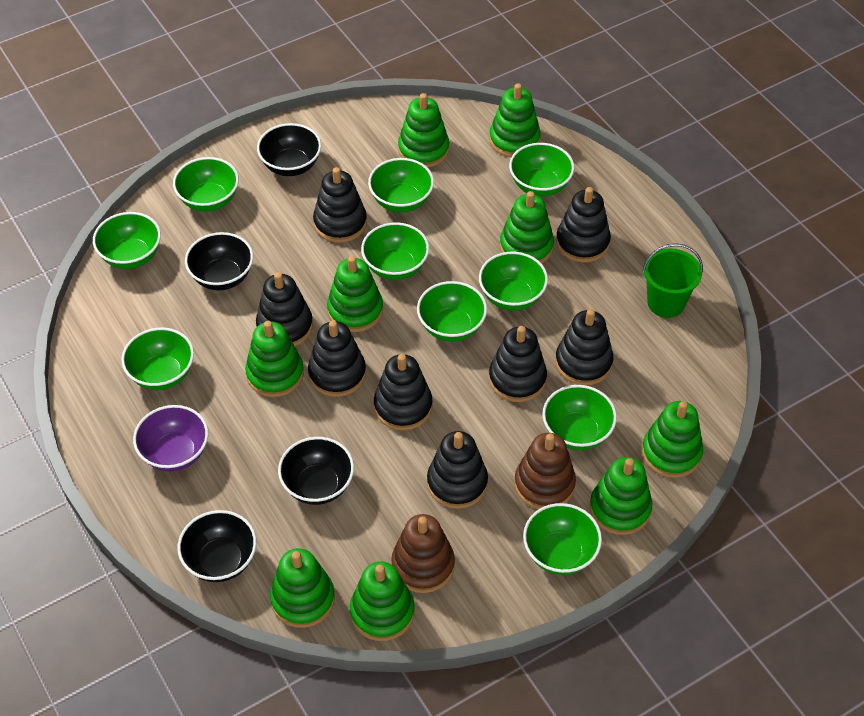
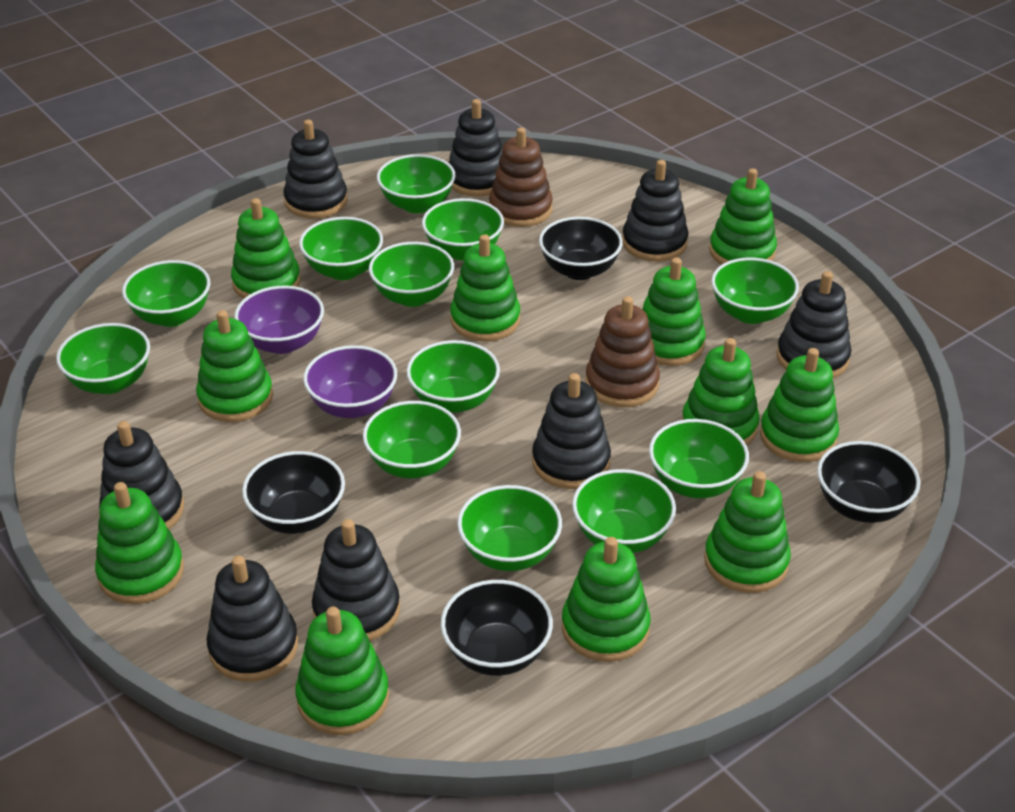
green bowl: [93,212,161,269] [121,328,194,390] [173,157,239,212] [361,222,429,280] [368,158,434,212] [417,281,487,342] [479,252,548,311] [509,143,574,197] [523,503,602,575] [542,385,617,450] = 10 -> [56,323,150,394] [122,260,210,327] [299,217,383,280] [363,401,461,478] [369,242,454,307] [377,154,456,213] [407,340,500,413] [422,198,504,261] [457,485,562,571] [572,469,676,553] [649,419,749,498] [711,258,799,324] = 12
green bucket: [642,243,703,318] = 1 -> none = 0
green stacking toy: [245,321,304,397] [270,548,335,628] [327,256,383,332] [350,561,415,641] [398,93,449,167] [489,83,541,157] [500,191,554,264] [590,457,652,535] [642,401,703,478] = 9 -> [95,482,184,604] [196,310,273,422] [231,198,301,299] [295,607,389,735] [450,234,520,341] [562,537,650,662] [642,257,706,366] [682,338,760,446] [704,471,791,593] [709,168,777,265] [760,348,839,462] = 11
purple bowl: [133,405,208,472] = 1 -> [234,286,324,354] [303,345,397,418] = 2

